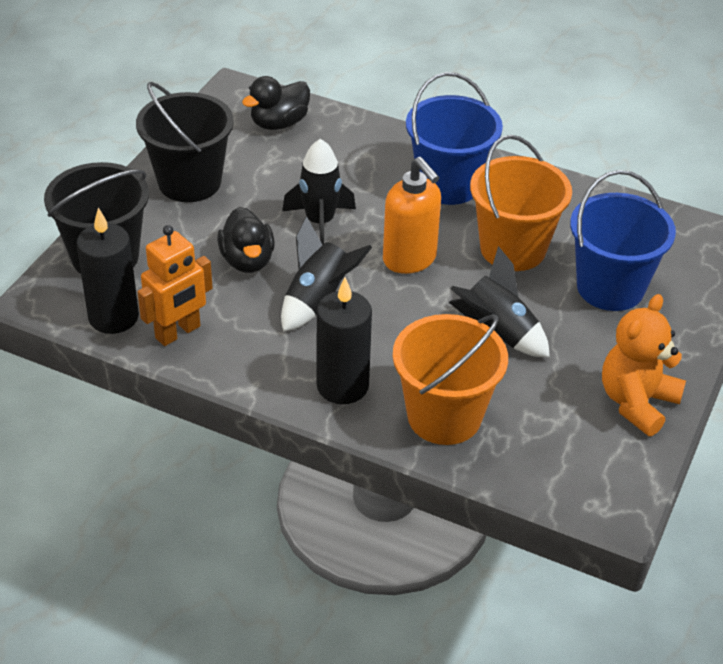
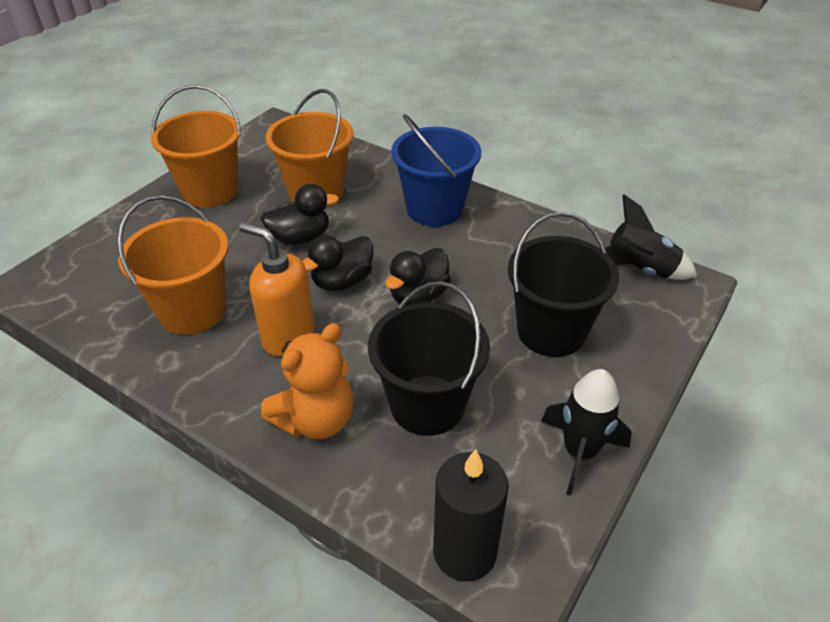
black candle: [76,208,139,334] [317,277,372,404] = 2 -> [433,449,509,581] = 1
black duck: [217,207,275,273] [242,76,310,130] = 2 -> [261,184,339,245] [302,235,373,291] [385,248,451,305] = 3
black rocket: [281,216,372,332] [282,139,356,245] [449,246,550,357] = 3 -> [541,369,632,496] [605,194,697,280] = 2
blue bucket: [406,72,503,205] [570,170,676,311] = 2 -> [391,114,482,227] = 1
orange bucket: [393,314,508,445] [470,135,572,271] = 2 -> [117,195,228,335] [151,85,242,208] [265,89,354,207] = 3
orange robot: [137,225,213,346] = 1 -> none = 0

